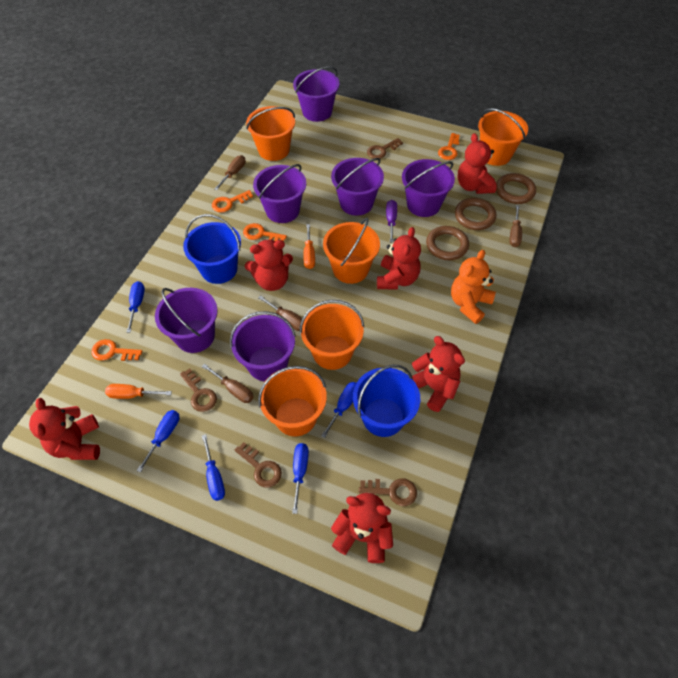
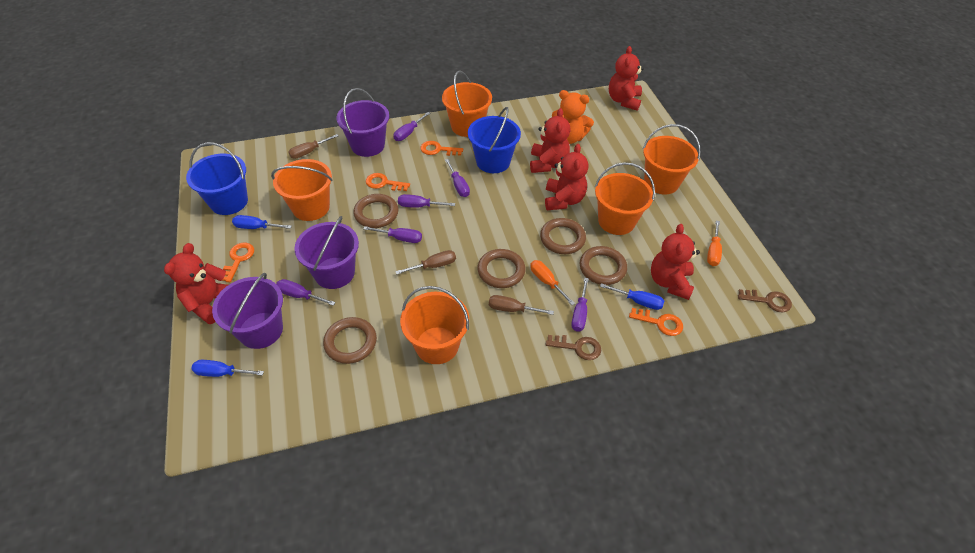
blue screwdriver: [126,281,145,333] [137,410,180,473] [202,434,225,501] [292,443,309,514] [321,382,356,438] = 5 -> [191,360,264,377] [232,215,292,229] [600,283,664,310] = 3
brown key: [180,369,217,412] [235,442,282,488] [359,478,417,506] [367,138,403,159] = 4 -> [546,335,601,360] [738,289,792,312] = 2
brown ring: [426,226,469,260] [455,198,496,230] [496,173,536,204] = 3 -> [323,317,377,364] [353,194,399,228] [477,249,525,288] [540,218,586,254] [580,246,627,285] = 5
brown screwdriver: [202,364,254,403] [214,155,246,190] [258,295,302,331] [509,205,522,247] = 4 -> [288,134,339,159] [395,250,456,274] [489,295,554,315] = 3
purple bucket: [155,288,218,353] [230,311,296,381] [253,164,306,223] [293,66,339,122] [331,158,384,216] [402,159,455,217] = 6 -> [212,273,283,349] [294,216,359,289] [337,88,389,157] = 3
purple screwdriver: [386,200,397,242] = 1 -> [276,279,336,306] [363,226,422,243] [393,112,430,141] [398,194,455,208] [445,159,470,197] [571,278,589,332] = 6
red teddy bear: [29,398,100,460] [245,239,293,291] [331,493,393,563] [377,227,421,289] [412,336,465,412] [458,133,496,194] = 6 -> [164,243,228,324] [530,108,571,173] [545,144,588,210] [609,46,644,111] [651,224,700,300] = 5

